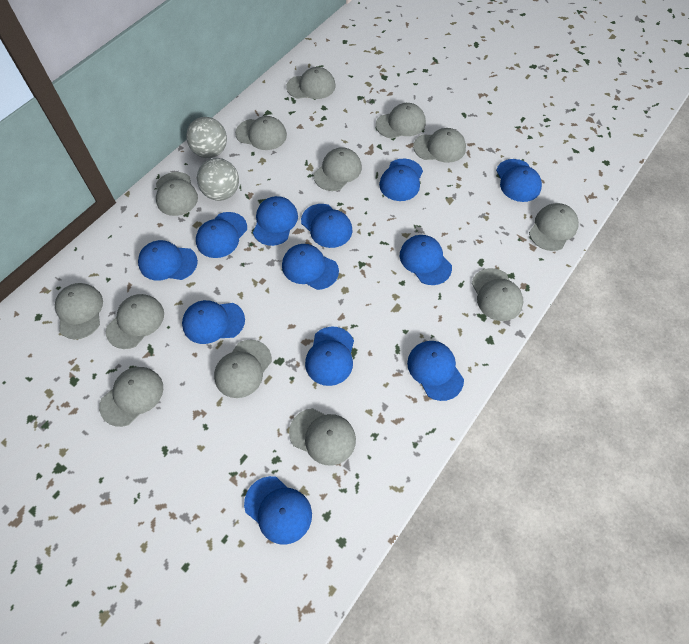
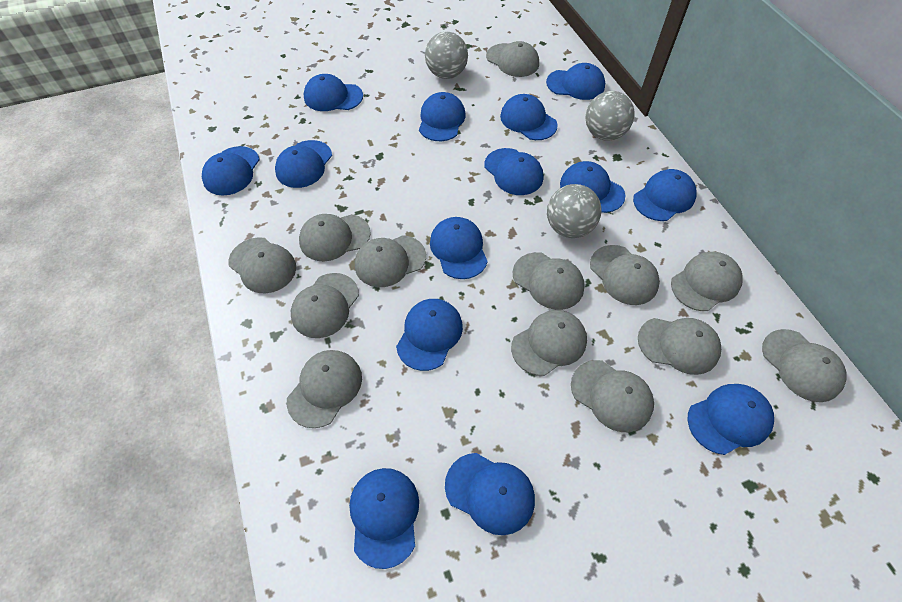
blue cap: [138,240,198,281] [182,300,245,344] [196,212,247,258] [244,476,312,545] [253,196,298,246] [282,244,339,290] [301,204,353,248] [305,327,354,386] [379,159,423,201] [400,235,452,285] [407,341,464,401] [496,159,542,202] = 12 -> [202,146,259,195] [275,140,332,188] [304,74,363,111] [349,468,419,569] [396,299,463,371] [419,92,466,141] [430,217,488,279] [445,453,535,535] [484,148,543,195] [500,94,558,140] [546,63,605,100] [560,161,625,213] [633,169,697,221] [687,384,774,455] = 14
grey ball: [186,117,227,158] [197,158,239,201] = 2 -> [425,32,468,79] [547,184,602,238] [585,91,635,141] = 3

